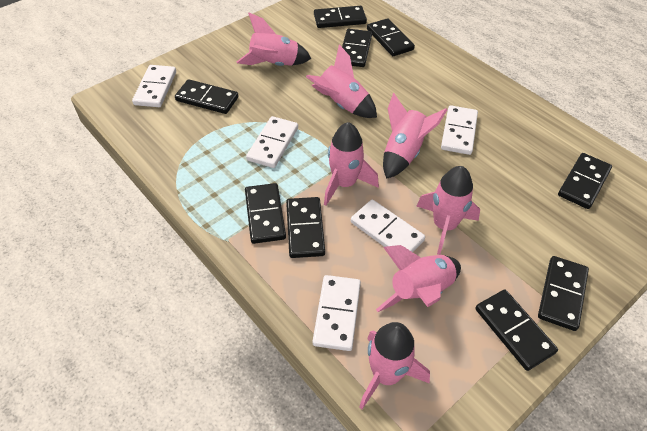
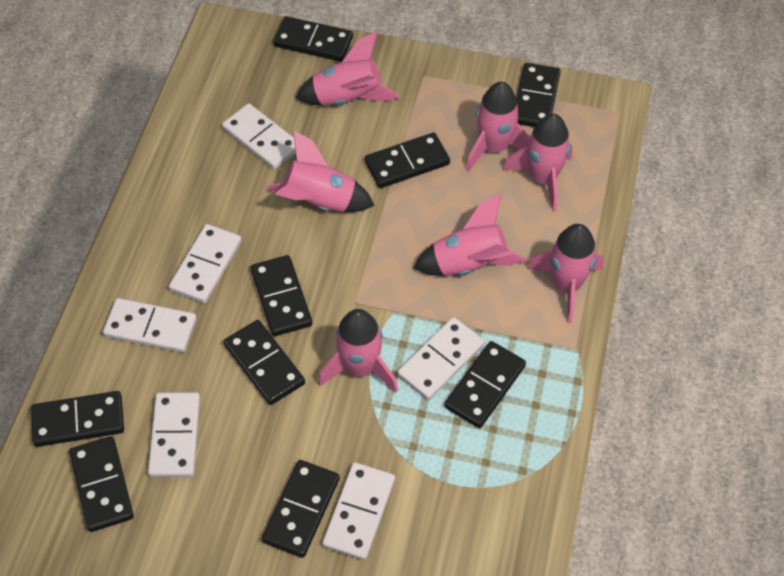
white domino: [132,65,176,107] [246,116,298,168] [313,275,361,351] [351,199,425,252] [441,105,478,155] = 5 -> [103,298,197,353] [148,392,200,478] [169,224,242,303] [222,103,296,170] [322,462,395,560] [397,317,484,400] = 6

